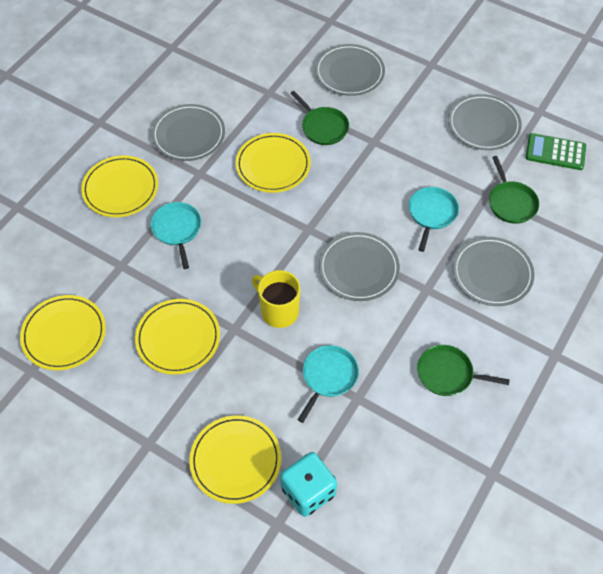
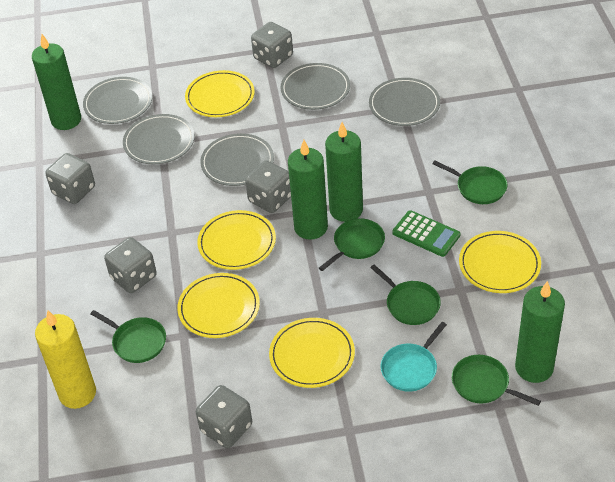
green candle: none = 0 -> [32,34,81,130] [288,140,328,240] [325,122,363,222] [515,281,565,383] = 4
green pan: [290,91,349,145] [417,345,510,396] [489,156,539,224] = 3 -> [90,310,166,363] [319,218,385,271] [370,264,441,325] [433,161,508,204] [452,355,541,406] = 5
grey dice: none = 0 -> [45,153,95,204] [104,237,157,293] [196,385,252,448] [245,160,291,213] [251,22,293,68] = 5
turquoise dice: [280,452,337,517] = 1 -> none = 0
turquoise pan: [151,202,201,269] [298,345,359,423] [409,187,459,252] = 3 -> [381,322,447,392] = 1
yellow candle: none = 0 -> [35,311,96,409] = 1
yellow mug: [252,270,300,328] = 1 -> none = 0

